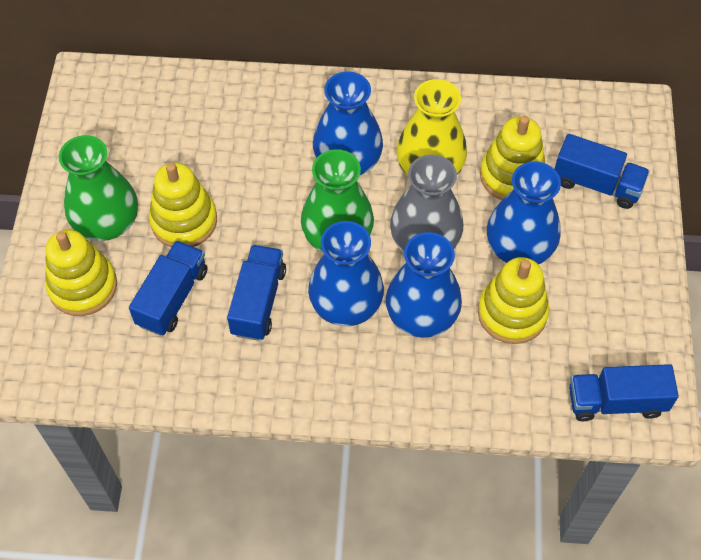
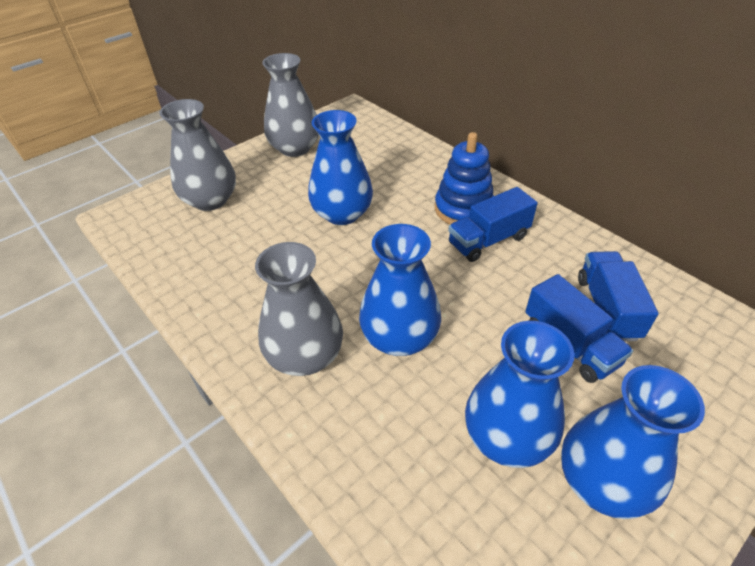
blue stacking toy: none = 0 -> [435,132,494,225] = 1
blue truck: [129,240,208,336] [227,245,286,341] [555,134,650,209] [569,364,679,421] = 4 -> [448,187,538,262] [525,274,633,383] [578,251,659,341] = 3
green vase: [59,135,138,241] [301,149,374,252] = 2 -> none = 0
grey vase: [390,154,463,252] = 1 -> [160,99,236,211] [255,242,343,376] [262,53,319,157] = 3
yellow stacking toy: [45,229,117,316] [149,163,217,247] [478,257,549,344] [480,116,546,200] = 4 -> none = 0
yellow vase: [397,79,467,176] = 1 -> none = 0

